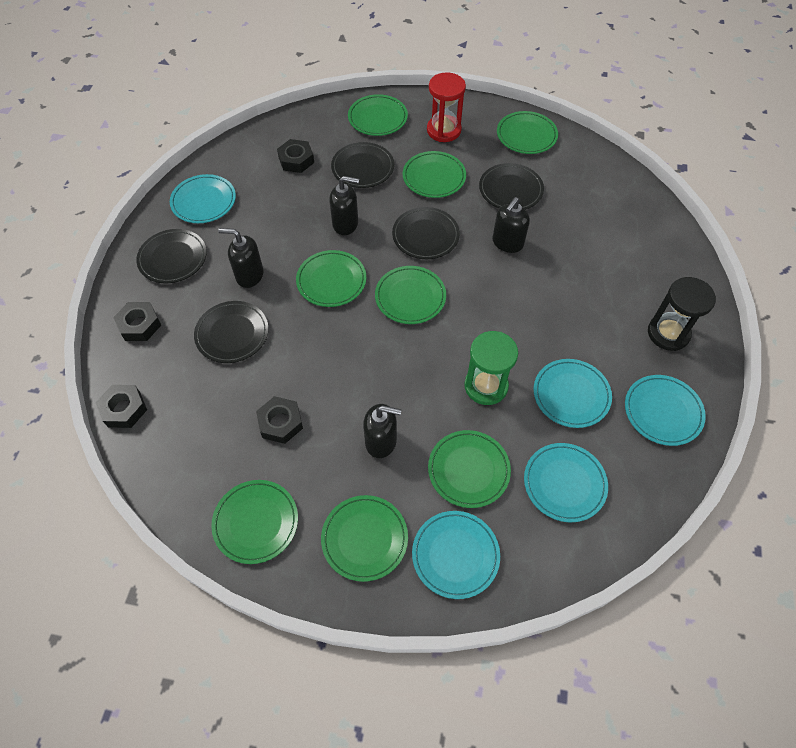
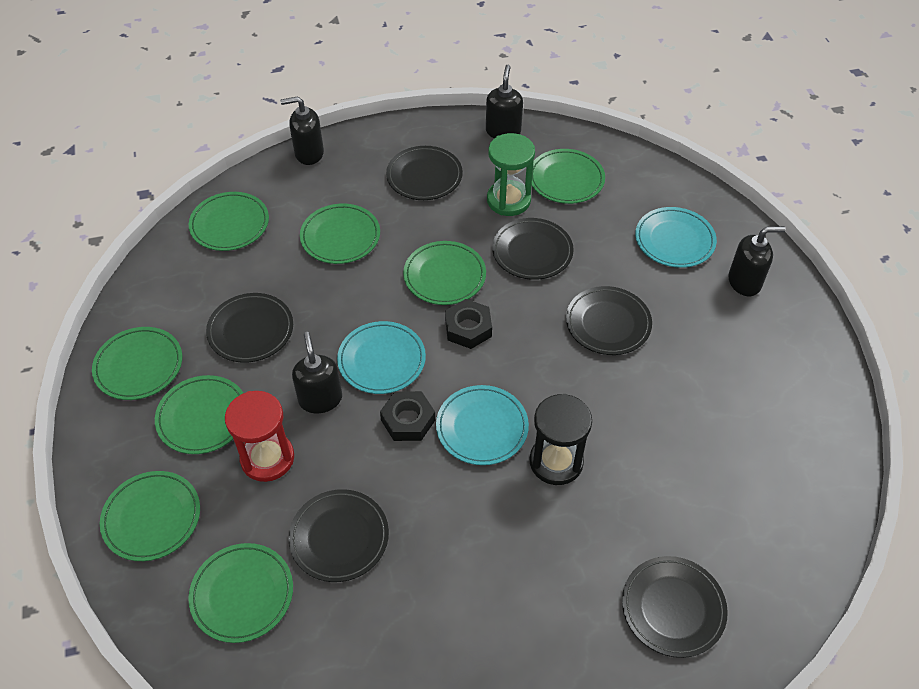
black nut: [96,385,147,428] [113,302,161,341] [256,396,303,444] [277,139,314,173] = 4 -> [380,391,435,441] [445,299,492,349] = 2
black plate: [136,229,207,283] [194,301,269,363] [331,142,394,188] [392,207,460,259] [479,163,544,210] = 5 -> [206,293,293,363] [289,489,389,582] [386,146,463,200] [492,218,574,280] [566,286,652,355] [622,556,728,658] = 6
turquoise plate: [170,174,236,223] [412,511,500,599] [524,443,608,522] [534,359,612,428] [625,375,706,446] = 5 -> [337,321,426,394] [436,385,529,465] [635,207,717,268] = 3

